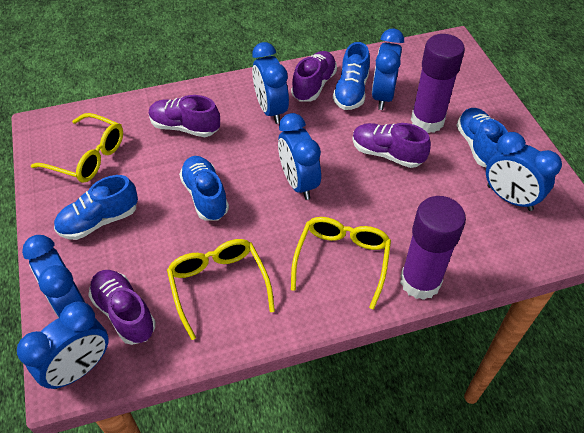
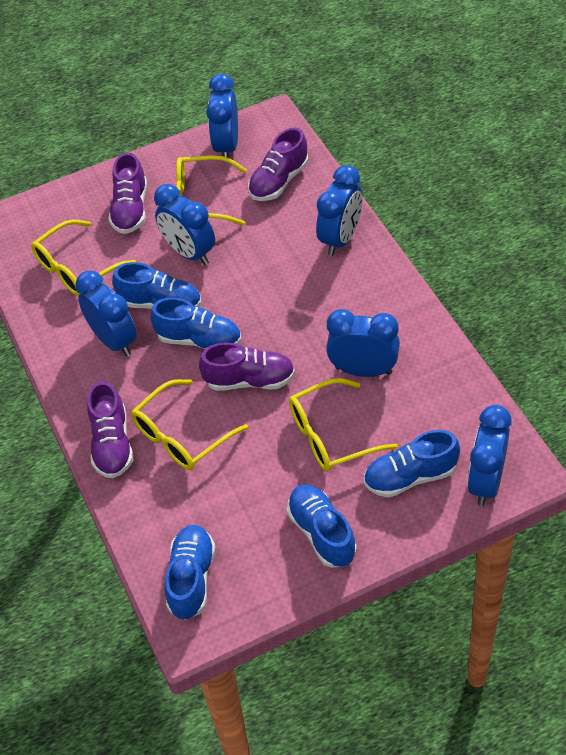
blue shoe: [54,175,138,240] [179,156,229,221] [333,42,370,110] [456,108,508,167] = 4 -> [112,262,201,309] [150,298,241,349] [165,525,215,620] [287,485,357,568] [364,430,460,498] = 5
purple glue stick: [400,196,466,300] [411,34,465,133] = 2 -> none = 0
yellow glasses: [31,113,123,183] [167,239,275,340] [291,217,391,309] = 3 -> [31,219,136,296] [131,379,248,470] [176,155,247,225] [289,378,398,472] = 4

